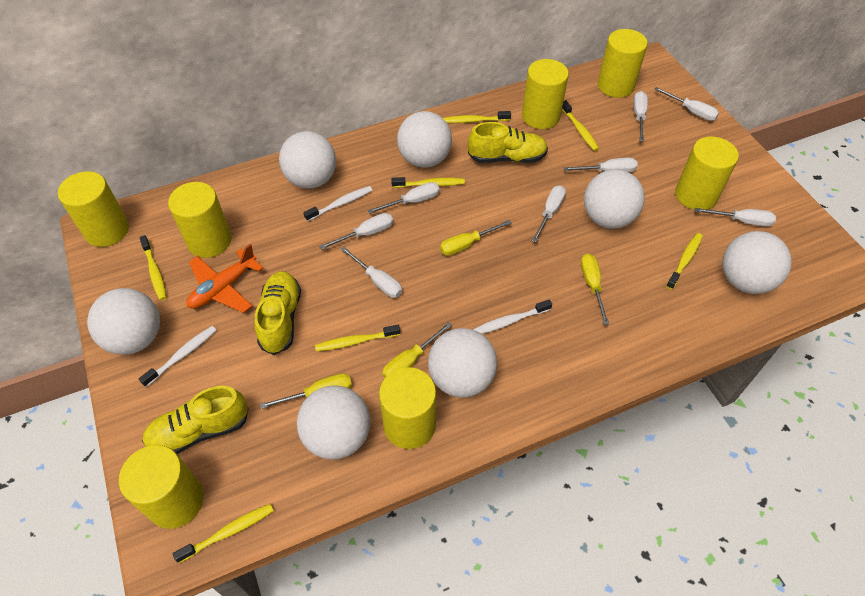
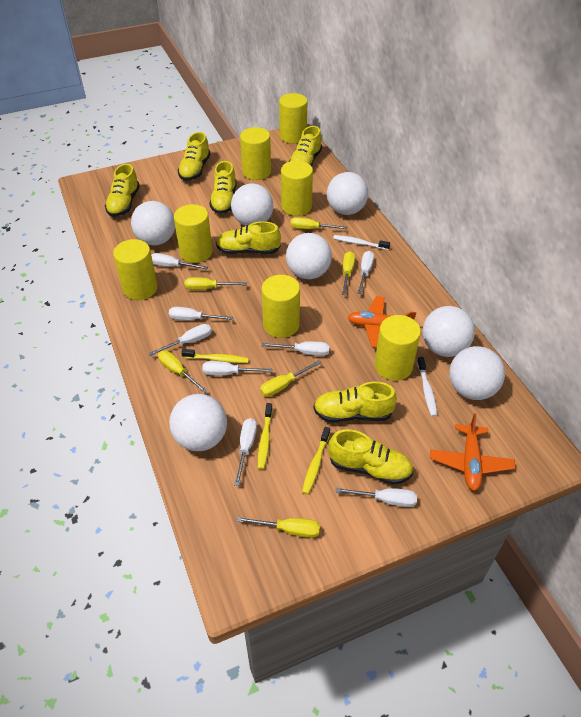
orange plane: [187,244,263,313] = 1 -> [348,296,416,348] [430,413,515,491] = 2
white toothbrush: [139,326,216,387] [303,186,372,221] [473,300,552,334] = 3 -> [333,235,390,250] [417,357,437,417] = 2
yellow screwdriver: [260,373,352,409] [382,322,452,378] [440,220,512,256] [581,254,609,325] = 4 -> [158,351,207,393] [185,277,247,290] [237,517,320,538] [260,360,321,397] [290,217,347,229] [342,251,355,295] = 6
yellow shoe: [142,386,249,454] [255,271,301,355] [468,122,548,163] = 3 -> [105,164,140,217] [178,132,210,181] [209,161,236,214] [216,221,281,254] [289,126,322,166] [313,381,397,423] [328,429,413,485] = 7
yellow toothbrush: [139,235,167,300] [173,504,274,563] [315,325,400,351] [391,177,465,188] [443,111,511,123] [562,100,599,151] [666,233,703,290] = 7 -> [181,349,249,363] [258,403,273,469] [302,427,330,494] = 3

